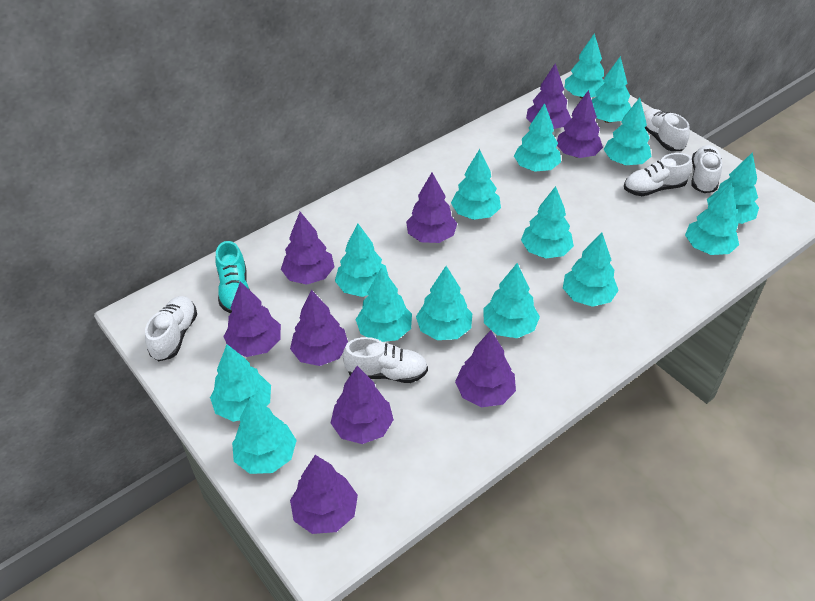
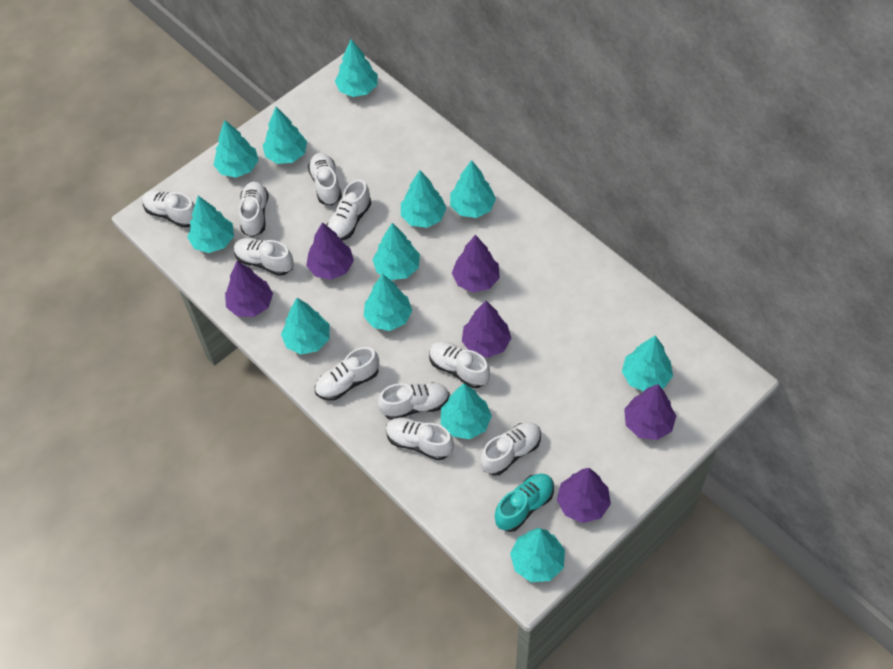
purple tree: [223,281,281,357] [281,212,335,285] [290,290,348,366] [290,455,358,534] [331,366,394,444] [406,173,457,243] [455,330,516,407] [526,63,571,129] [557,90,603,158] = 9 -> [225,261,273,317] [306,222,354,280] [452,235,500,292] [462,301,511,358] [557,468,611,523] [624,384,676,440] = 6
turquoise tree: [210,344,271,422] [232,396,297,474] [335,223,389,297] [355,267,412,342] [416,266,472,340] [451,149,501,220] [483,263,540,338] [514,103,561,172] [521,186,574,259] [563,232,619,307] [565,33,604,99] [592,56,631,123] [604,98,652,165] [685,183,739,255] [707,152,759,224] = 15 -> [187,196,234,253] [214,120,259,178] [263,107,307,164] [281,298,330,355] [335,39,378,97] [364,274,412,331] [372,223,420,280] [401,170,447,228] [441,383,492,439] [450,160,496,218] [510,528,565,582] [622,335,673,391] = 12
white shoe: [145,296,197,361] [343,337,428,383] [624,153,692,196] [644,109,690,151] [691,145,722,193] = 5 -> [142,190,195,228] [234,238,294,276] [239,181,269,237] [308,153,342,205] [315,347,379,401] [327,180,371,241] [378,382,449,420] [386,417,454,460] [429,341,490,388] [480,422,541,476] = 10

